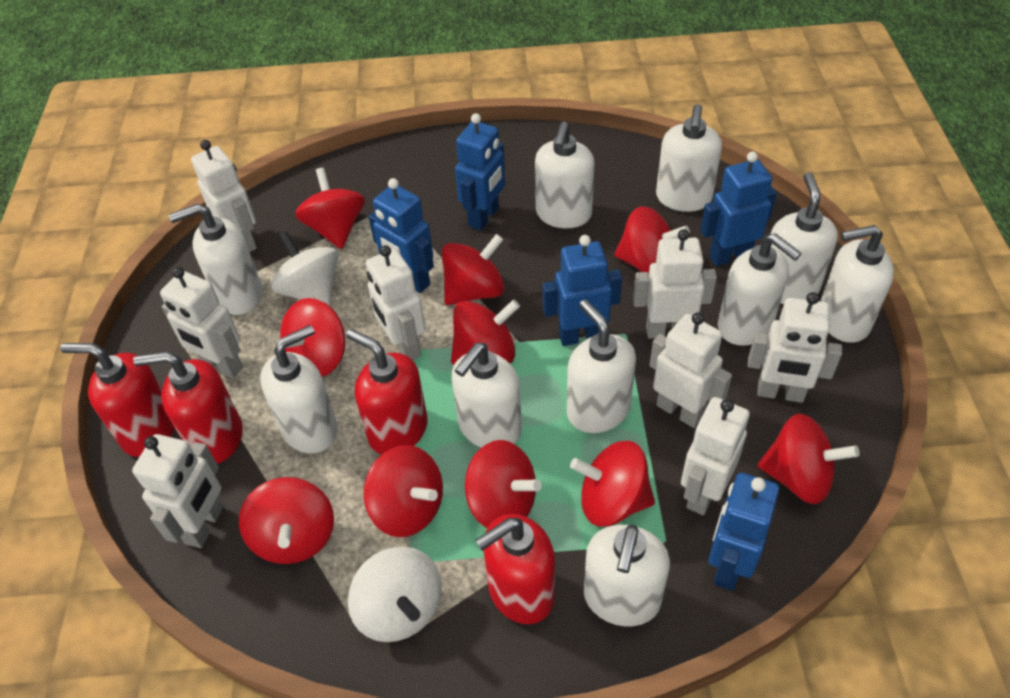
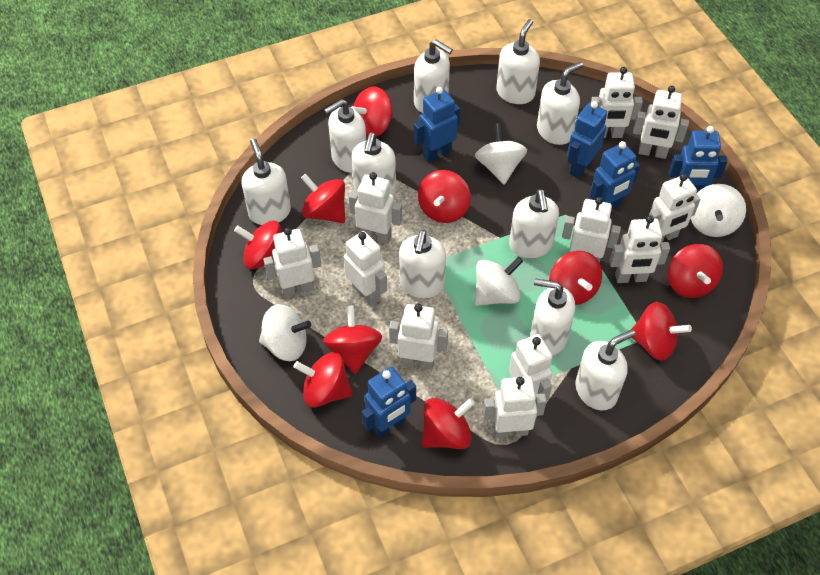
red soap dispenser: [60,343,175,457] [133,351,243,464] [346,329,428,454] [475,514,555,624] = 4 -> none = 0
white robot: [132,434,223,548] [160,267,243,378] [191,140,257,252] [366,245,426,360] [633,229,717,339] [650,312,732,428] [681,397,750,515] [748,292,842,403] = 8 -> [263,228,321,298] [344,231,387,306] [349,172,402,244] [389,304,448,369] [483,376,547,438] [509,334,553,400] [562,197,621,263] [591,67,643,138] [610,215,670,283] [633,86,689,159] [649,173,701,242] = 11
white spinning top: [271,232,339,306] [348,547,442,642] = 2 -> [259,304,311,361] [475,123,527,184] [475,257,523,306] [691,184,746,237] = 4

